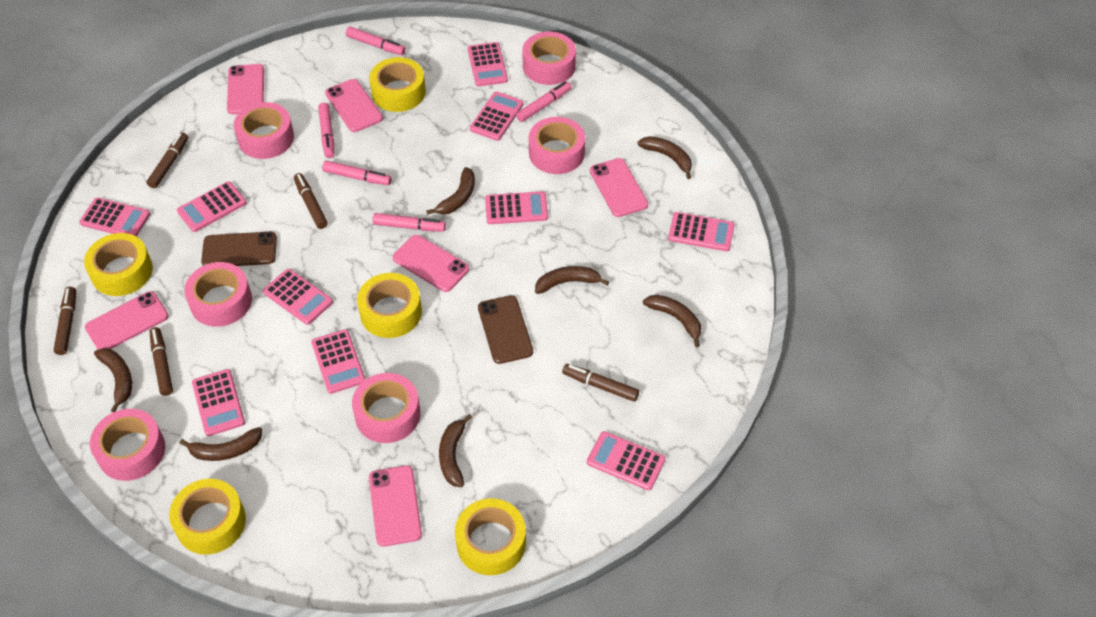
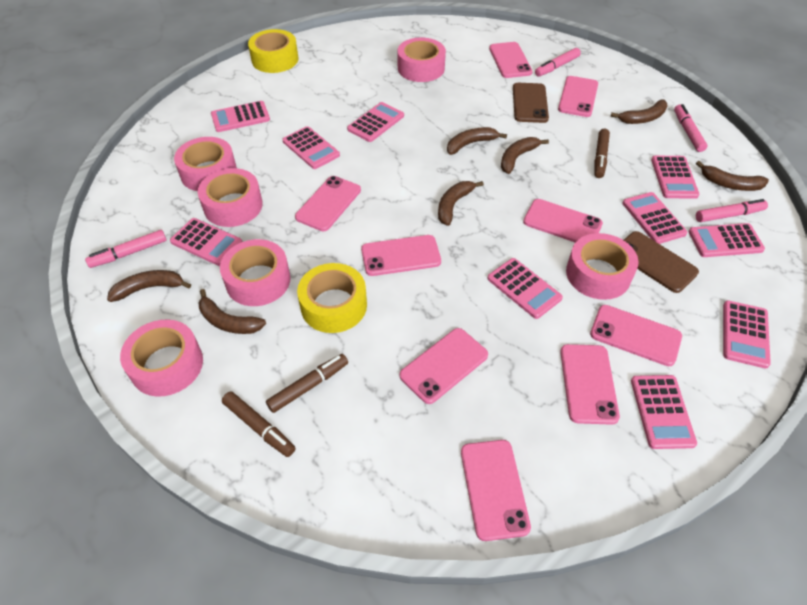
brown marker: [54,287,76,355] [146,132,188,188] [150,327,173,396] [294,173,328,229] [562,364,639,402] = 5 -> [222,391,296,457] [266,354,348,413] [594,129,610,178] = 3
pink marker: [318,103,334,158] [322,161,392,185] [346,27,406,55] [373,213,446,232] [516,81,572,122] = 5 -> [85,230,167,268] [535,48,581,77] [674,104,707,152] [696,199,768,222] = 4
pink phone: [85,291,169,350] [227,64,264,114] [325,79,383,132] [369,465,422,547] [393,235,469,292] [590,158,648,217] = 6 -> [295,176,361,231] [361,235,441,276] [399,328,488,404] [461,440,531,541] [489,42,533,78] [523,199,603,243] [558,76,598,117] [560,344,620,425] [590,305,682,366] = 9
yellow tape: [84,233,153,296] [169,479,246,554] [357,273,422,338] [369,57,426,112] [455,498,526,575] = 5 -> [248,29,299,73] [297,263,367,333] = 2

